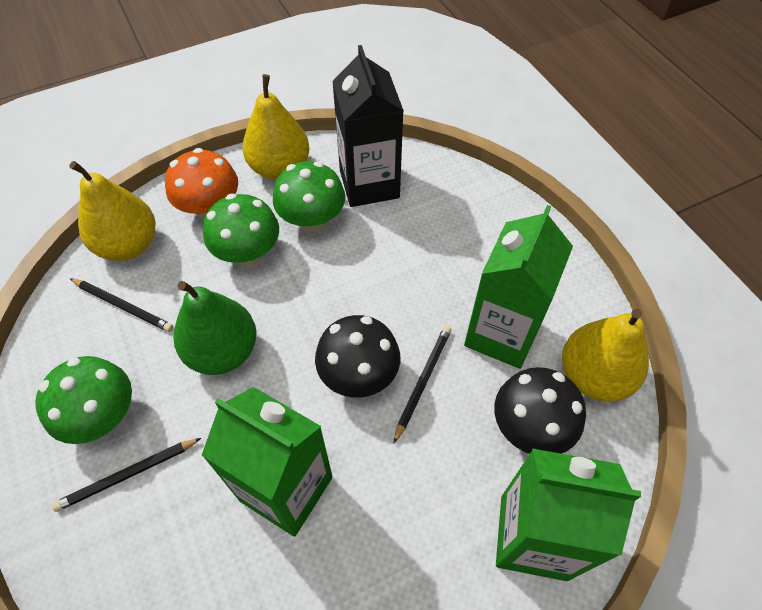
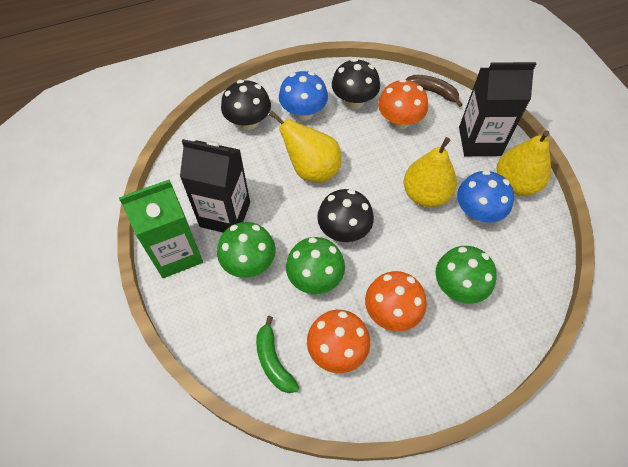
black carton: [332,45,404,207] = 1 -> [180,139,250,233] [459,62,536,156] = 2
black mushroom: [315,315,400,398] [494,367,586,454] = 2 -> [221,80,271,130] [317,189,374,242] [332,58,380,109] = 3
black pencil: [52,438,201,512] [70,278,173,332] [393,326,451,444] = 3 -> none = 0
blue mushroom: none = 0 -> [279,71,328,120] [457,170,514,223] = 2
brown banana: none = 0 -> [406,75,463,107] = 1
green banana: none = 0 -> [256,316,299,393] = 1
green carton: [201,387,333,537] [464,205,573,369] [496,448,641,581] = 3 -> [119,179,203,278] = 1
green pear: [174,281,257,375] = 1 -> none = 0
orange mushroom: [165,148,238,219] = 1 -> [307,310,370,373] [365,271,427,331] [378,79,428,129] = 3

